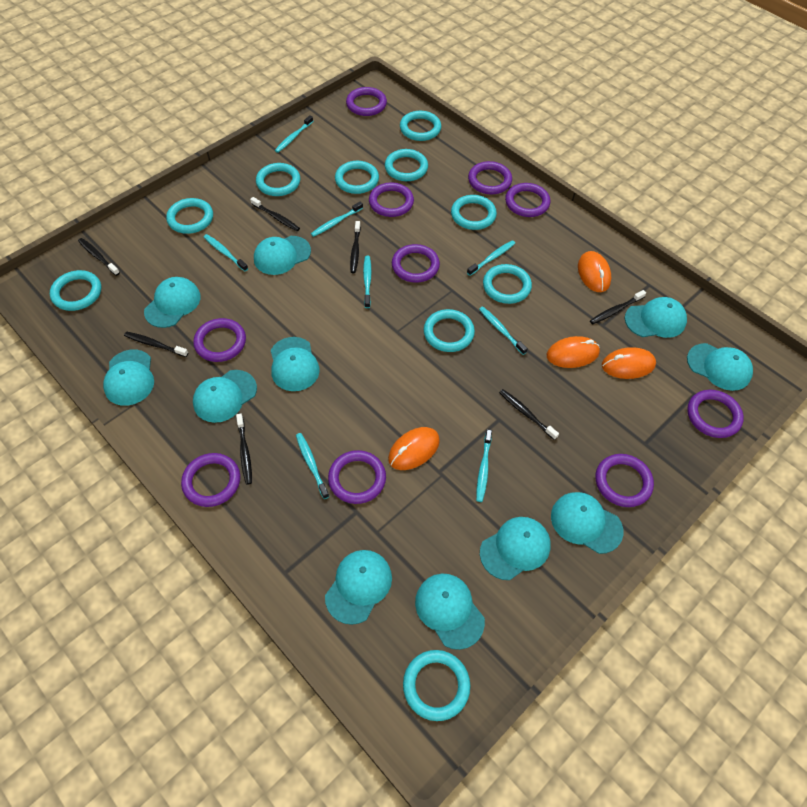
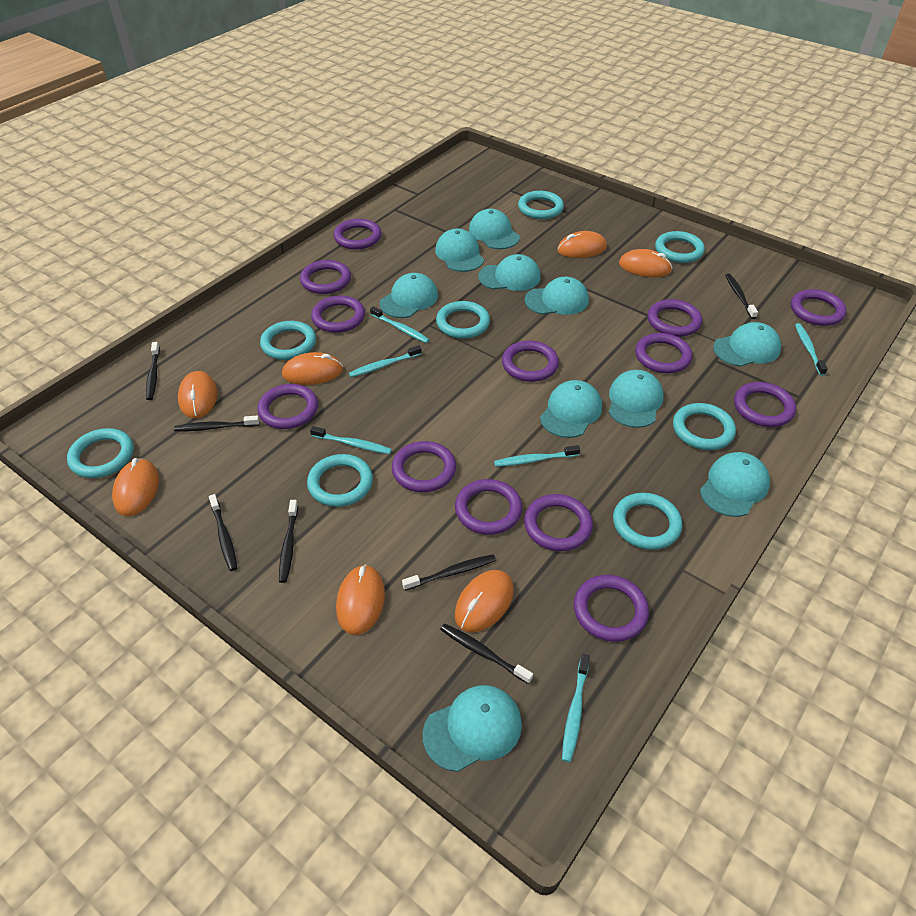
orange mouse: [388,427,440,470] [546,336,600,368] [578,251,611,292] [602,347,656,379] = 4 -> [112,458,159,516] [178,371,217,418] [282,352,343,385] [336,564,385,635] [455,570,514,632] [557,231,607,258] [619,249,673,277] = 7
purple ring: [181,453,240,507] [193,318,246,362] [328,450,386,504] [346,87,387,116] [369,182,414,217] [392,244,440,283] [468,161,512,195] [505,183,550,217] [595,454,654,507] [687,390,744,438] = 10 -> [257,384,318,429] [300,260,351,294] [311,296,365,333] [334,219,381,250] [392,441,456,492] [455,479,522,535] [502,341,559,382] [524,494,593,551] [574,575,649,642] [635,333,693,373] [648,299,702,337] [734,382,796,427] [791,289,847,326] = 13
turquoise cap: [103,350,154,406] [144,277,201,328] [193,370,257,423] [254,236,311,275] [271,337,320,391] [325,550,392,625] [415,574,485,650] [480,517,551,580] [551,492,623,554] [625,297,687,338] [687,343,753,391] = 11 -> [379,273,438,318] [423,685,522,772] [435,229,484,272] [469,209,520,249] [478,254,541,291] [525,277,589,315] [540,380,602,438] [609,370,663,428] [700,452,770,517] [713,322,781,367] = 10
turquoise ring: [50,270,101,311] [166,198,213,234] [256,163,300,196] [335,161,379,194] [385,149,428,181] [400,111,441,141] [403,650,470,721] [424,309,475,352] [451,195,497,230] [483,264,532,304] = 10 -> [67,428,134,478] [260,321,316,360] [307,454,373,507] [436,301,490,339] [518,191,564,219] [613,493,682,550] [655,231,705,263] [673,403,736,450] = 8
turquoise toothbrush: [204,234,248,271] [275,115,313,153] [296,433,329,499] [311,201,363,237] [363,256,372,308] [467,240,515,276] [476,429,492,502] [479,306,528,355] = 8 -> [310,426,392,454] [349,345,422,377] [370,306,430,343] [494,445,580,467] [562,654,590,762] [795,323,828,376] = 6

